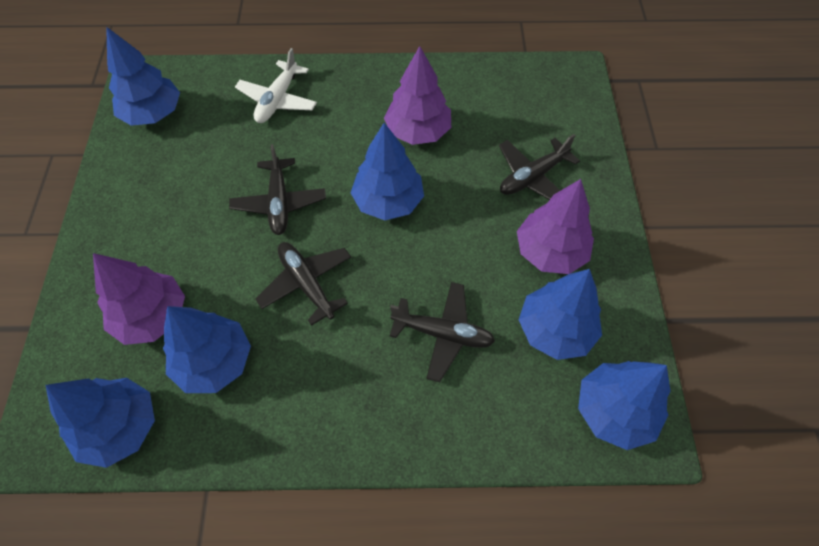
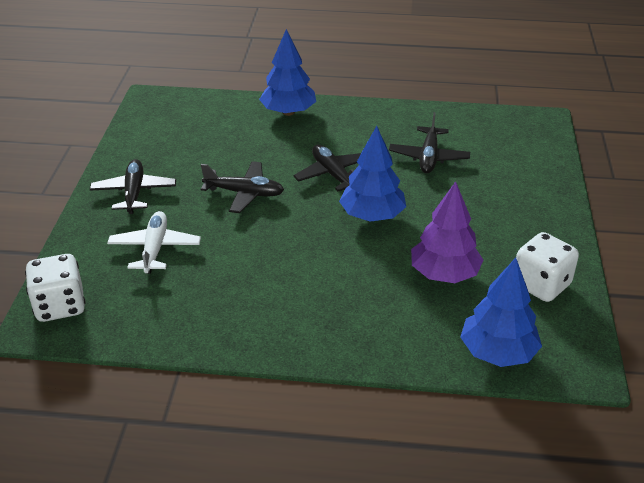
blue tree: [46,378,155,468] [106,27,180,126] [163,306,251,393] [351,123,424,220] [519,269,602,360] [578,361,670,450] = 6 -> [259,29,316,116] [339,126,406,222] [460,258,542,367] = 3
purple tree: [93,253,185,345] [384,46,451,145] [517,179,594,274] = 3 -> [411,181,483,283] = 1
white dice: none = 0 -> [25,254,86,322] [516,232,579,302] = 2

